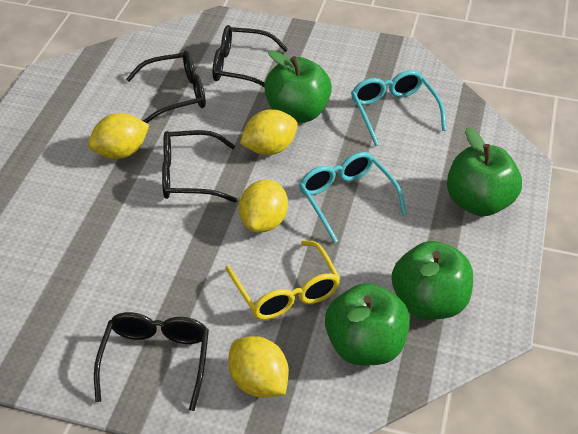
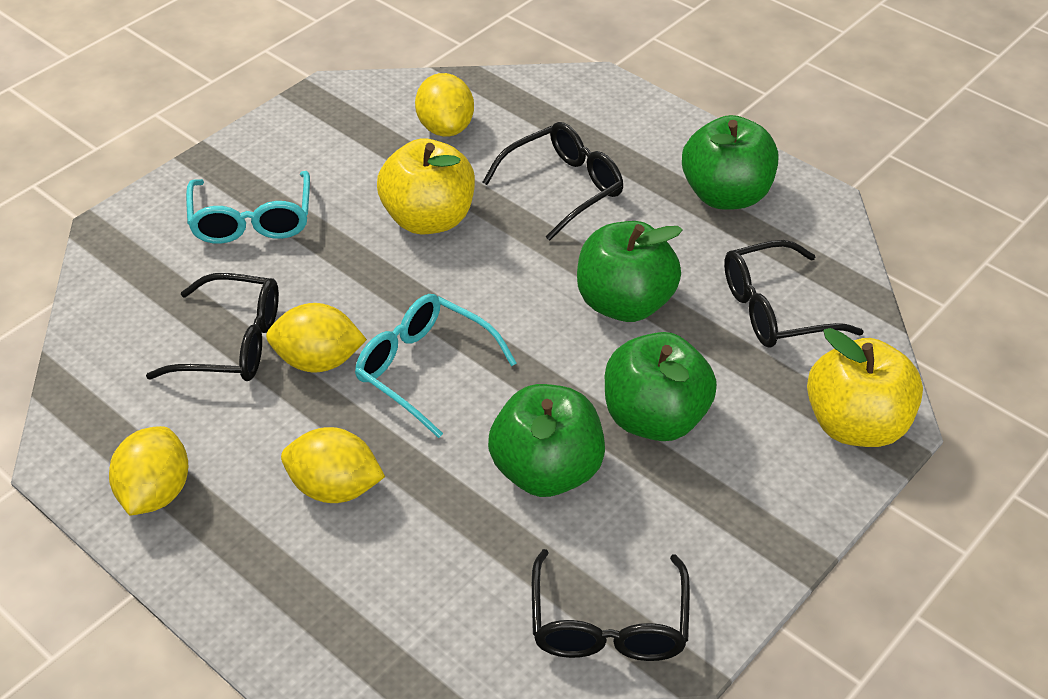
yellow apple: none = 0 -> [377,138,475,234] [807,328,923,447] = 2
yellow glasses: [225,241,341,320] = 1 -> none = 0

